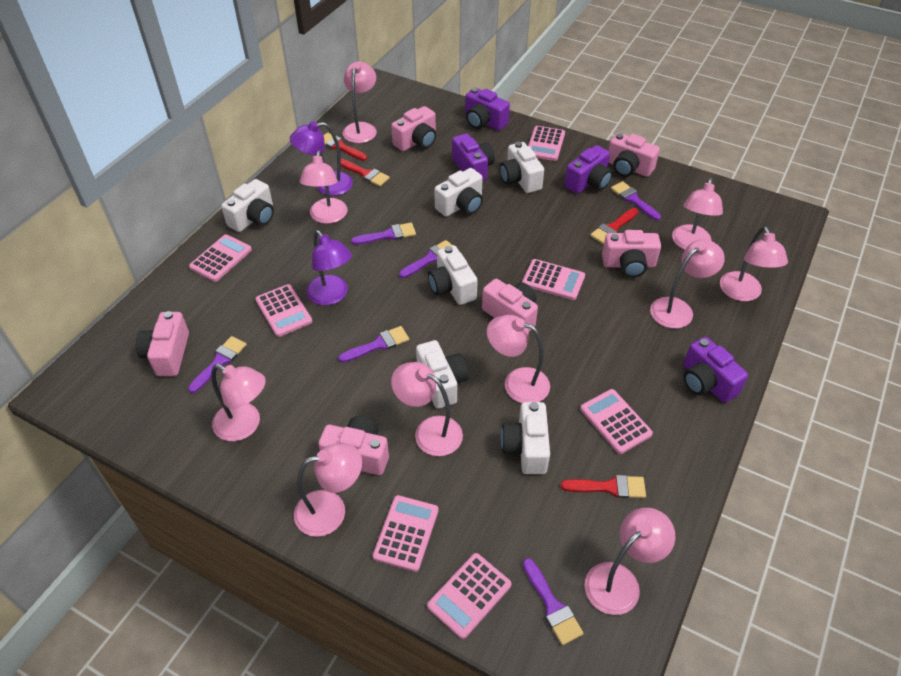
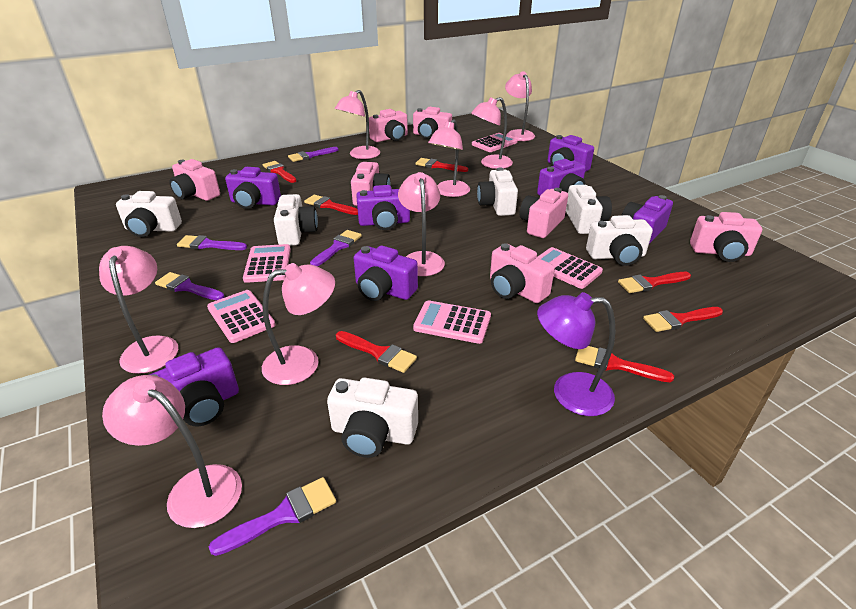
pink calculator: [189,235,252,282] [255,284,312,337] [373,495,439,572] [427,553,512,639] [522,259,585,300] [528,126,565,161] [580,389,653,454] = 7 -> [207,290,275,343] [243,244,291,283] [413,300,491,344] [472,133,518,152] [537,247,603,289] = 5
pink camera: [136,311,189,376] [319,416,389,475] [391,106,436,151] [482,279,538,332] [602,230,661,278] [608,133,660,177] = 6 -> [169,159,220,201] [351,162,391,206] [369,109,408,142] [413,107,452,139] [490,244,555,303] [520,188,568,238] [690,212,762,262] = 7
pink lamp: [211,364,266,441] [294,444,362,537] [299,150,347,224] [343,61,377,143] [391,362,463,456] [487,315,550,403] [585,508,676,615] [650,239,725,329] [672,178,723,250] [720,226,788,302] = 10 -> [99,246,178,374] [102,375,242,528] [262,263,335,385] [335,90,380,159] [398,172,445,276] [428,119,470,197] [471,97,513,169] [505,71,535,141] = 8
purple brush: [188,336,247,393] [338,326,409,363] [351,223,416,245] [399,240,452,278] [523,558,584,645] [611,181,661,220] = 6 -> [155,272,224,300] [177,235,247,250] [209,477,336,556] [288,147,339,162] [310,230,362,266] = 5
purple camera: [452,134,495,181] [465,88,510,130] [565,145,612,194] [684,337,748,403] = 4 -> [149,347,239,426] [225,167,281,209] [354,246,418,301] [356,185,410,230] [537,159,586,196] [548,135,594,172] [622,195,673,244] = 7
purple lamp: [290,121,353,196] [306,230,352,305] = 2 -> [537,292,616,416] = 1
red brush: [323,133,367,161] [341,159,390,187] [561,475,646,498] [590,208,638,244] = 4 -> [263,161,297,183] [304,195,358,215] [336,331,417,373] [415,158,468,172] [575,346,674,382] [618,272,691,293] [643,307,723,332] = 7

